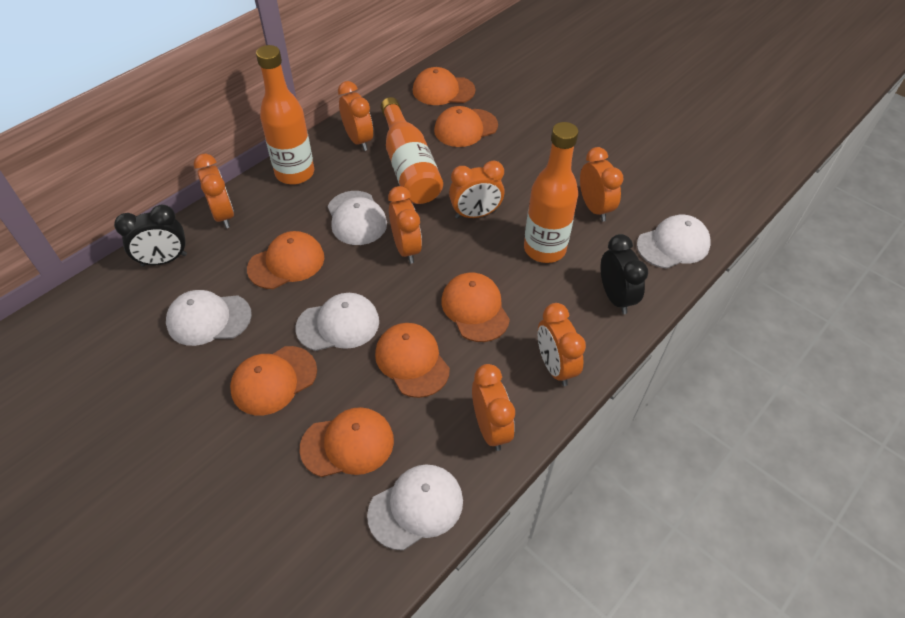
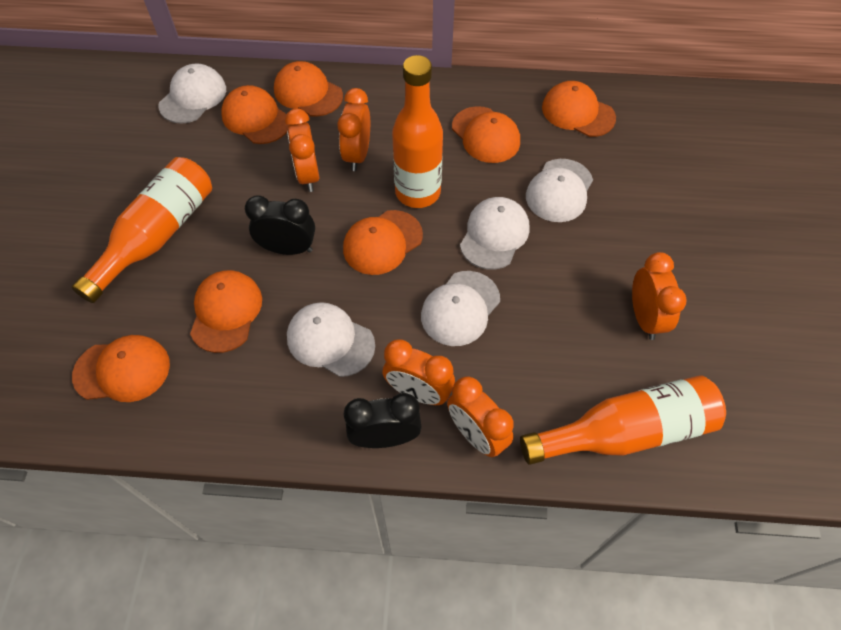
orange clock: [194,154,234,228] [338,81,373,151] [388,186,422,264] [449,160,505,219] [472,364,515,451] [538,303,586,386] [580,147,623,222] = 7 -> [285,108,320,192] [337,88,370,171] [382,339,455,405] [447,377,514,457] [632,252,687,340] = 5

